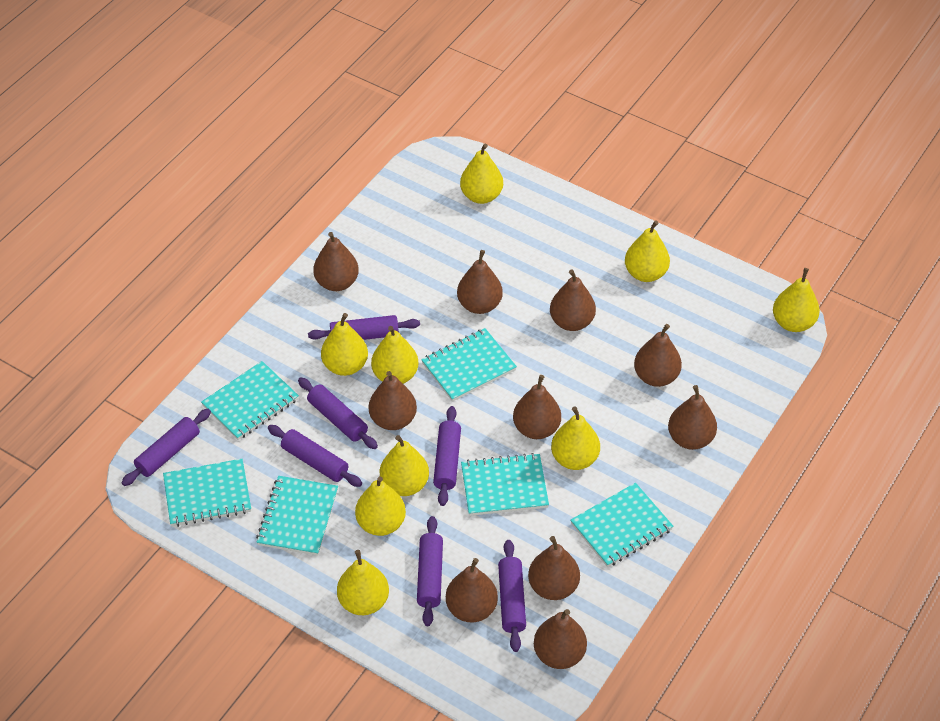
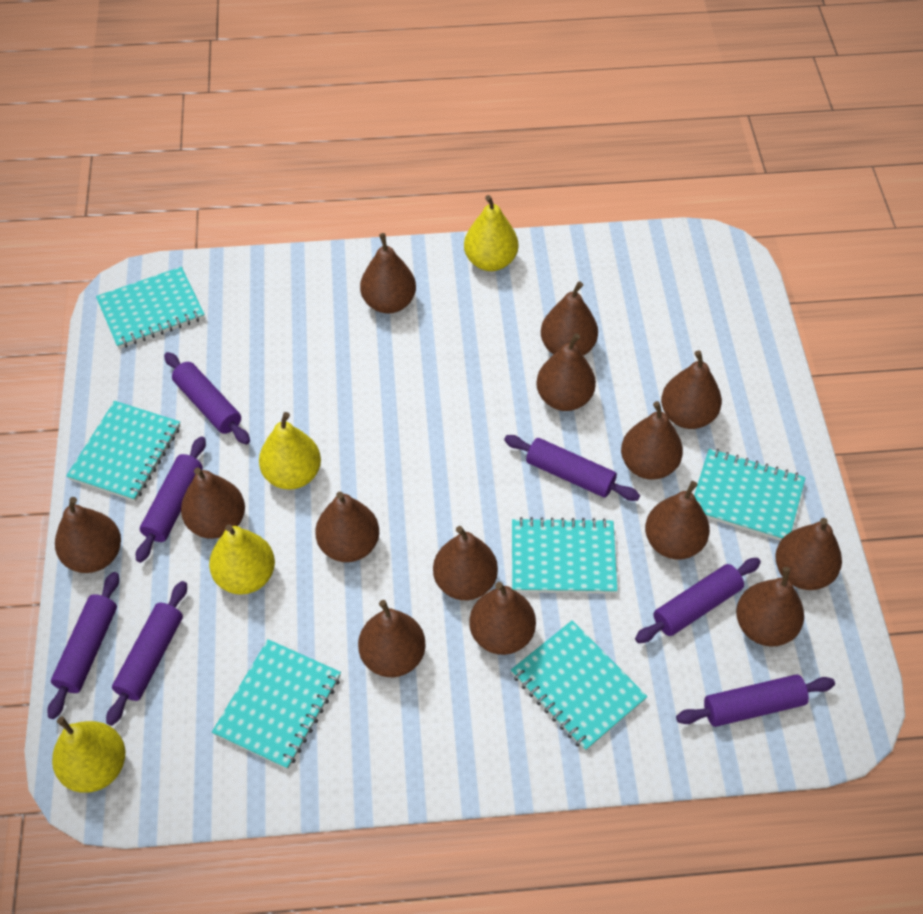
brown pear: [313,232,359,291] [369,371,417,430] [446,558,498,622] [457,250,503,314] [513,375,561,439] [528,536,580,600] [534,609,587,669] [550,269,596,331] [634,324,682,387] [668,385,717,450] = 10 -> [55,497,121,573] [181,467,245,539] [315,491,379,562] [358,600,426,677] [360,233,416,314] [433,526,498,600] [469,582,536,655] [536,333,596,411] [541,281,598,356] [621,401,683,479] [645,481,710,559] [661,350,722,429] [736,567,804,647] [775,518,842,590] = 14
yellow pear: [321,313,368,376] [337,550,389,615] [355,476,406,536] [371,326,418,384] [380,435,429,496] [460,144,503,204] [551,407,600,470] [625,220,670,282] [773,268,820,332] = 9 -> [52,716,125,793] [209,524,275,595] [259,412,321,490] [464,195,518,271] = 4

